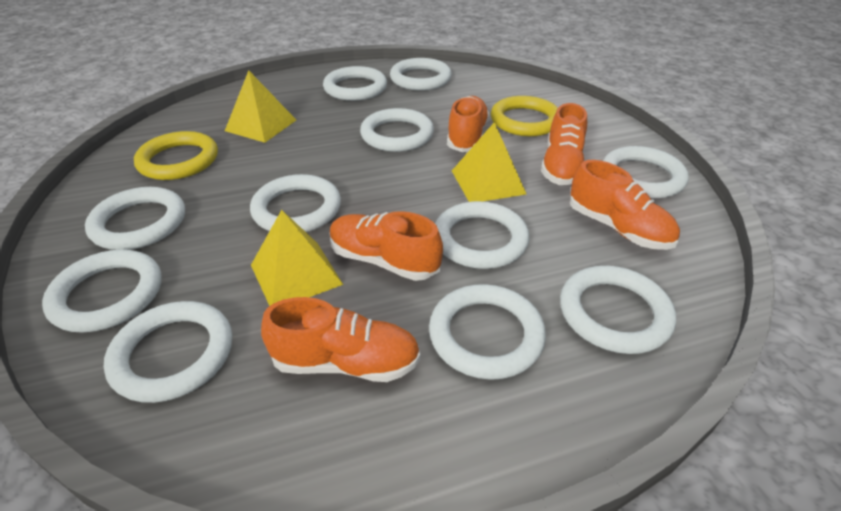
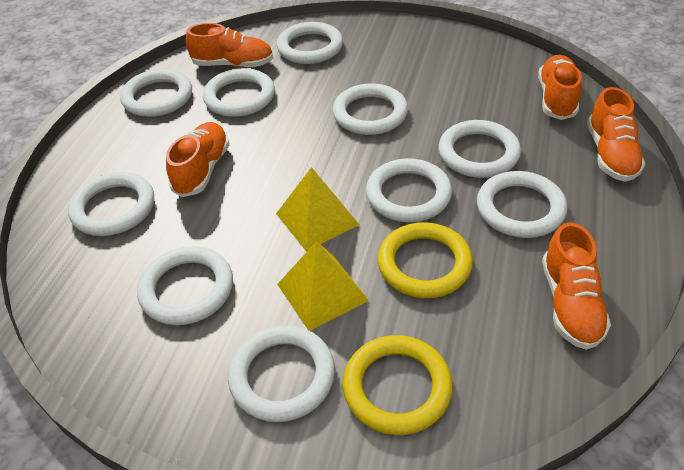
white ring: [42,250,162,333] [85,187,185,250] [104,301,232,403] [250,174,341,232] [323,66,387,101] [360,108,434,152] [390,58,452,91] [429,284,546,380] [435,201,529,269] [560,266,676,354] [603,146,689,199] = 11 -> [68,172,154,236] [120,69,192,117] [137,246,233,325] [203,68,275,117] [228,325,335,422] [277,22,343,64] [333,83,408,135] [366,158,452,222] [439,120,521,178] [477,171,567,238] = 10
yellow pyramid: [225,70,296,143] [251,210,343,306] [452,122,526,202] = 3 -> [276,167,359,251] [277,241,369,331] = 2

